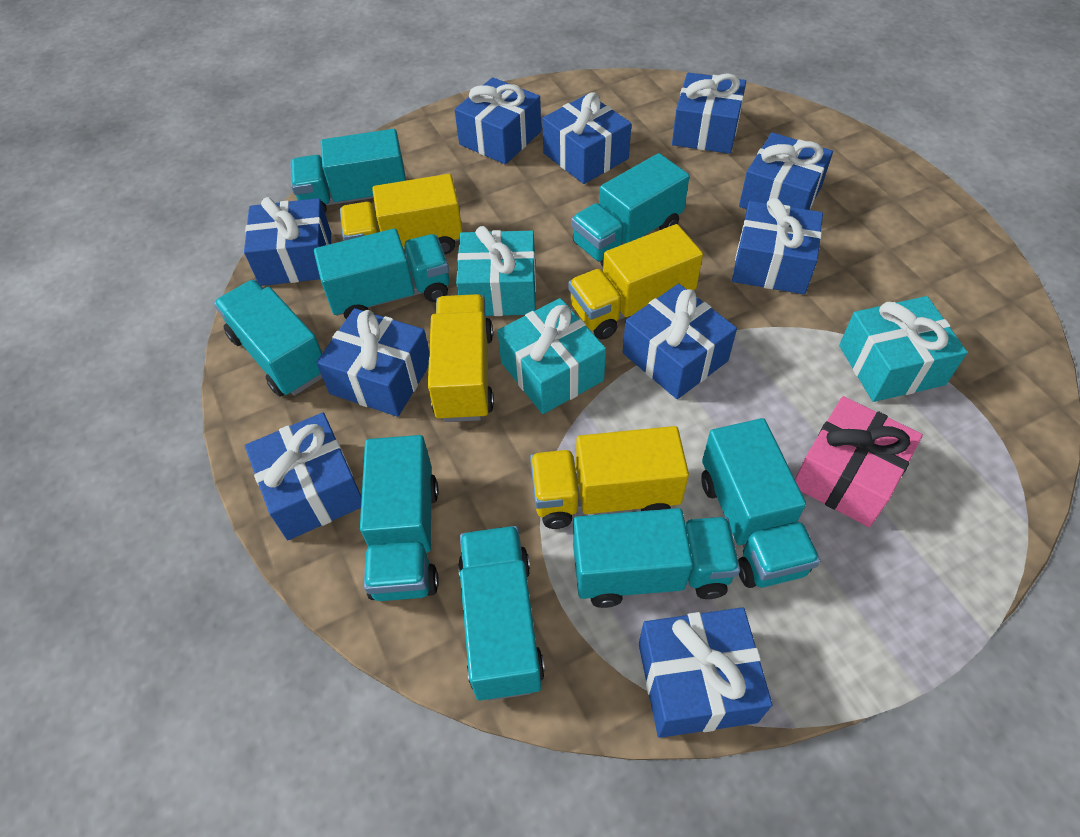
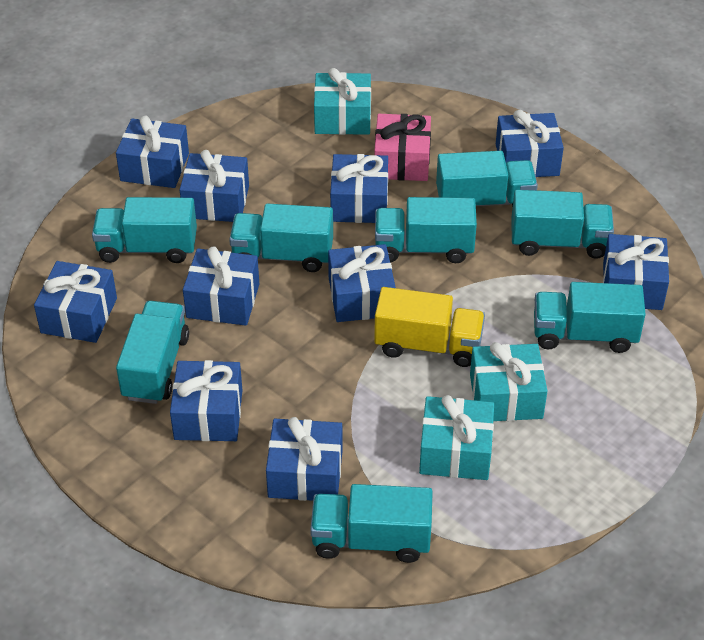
yellow truck: [340,174,463,254] [428,294,494,422] [530,426,689,529] [569,224,703,340] = 4 -> [374,287,485,367] = 1

